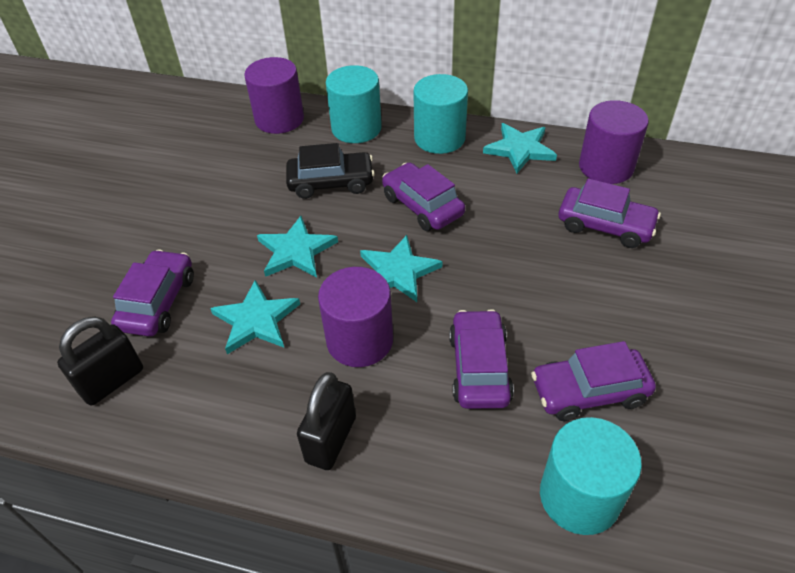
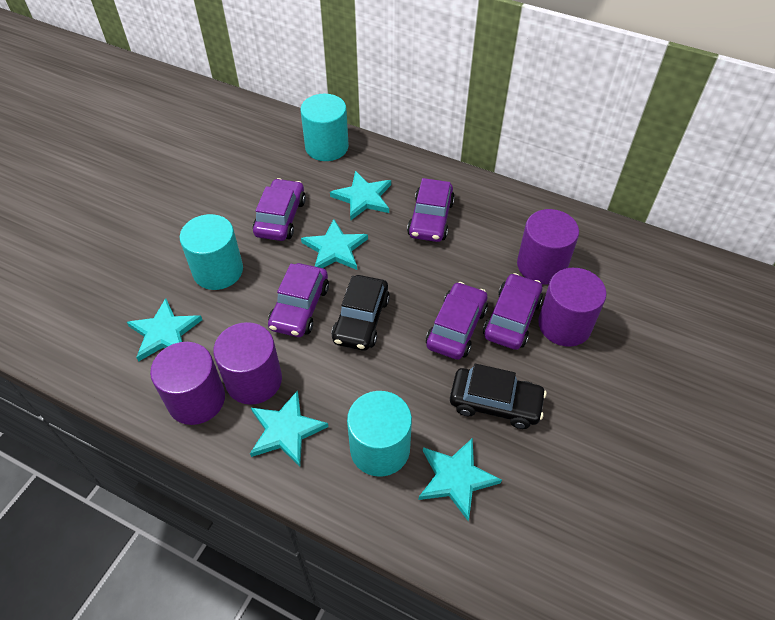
black car: [286,143,375,199] = 1 -> [332,275,390,351] [450,364,547,429] = 2
black padlock: [57,317,143,406] [297,372,356,470] = 2 -> none = 0
purple cylinder: [244,57,304,134] [318,267,393,367] [579,100,649,184] = 3 -> [150,342,225,425] [213,322,282,405] [517,209,579,284] [538,268,607,347] = 4
turquoise star: [210,280,300,354] [257,216,338,277] [360,235,442,302] [483,123,557,173] = 4 -> [127,298,202,361] [250,390,329,467] [301,219,368,270] [330,171,391,220] [418,438,502,521] = 5

